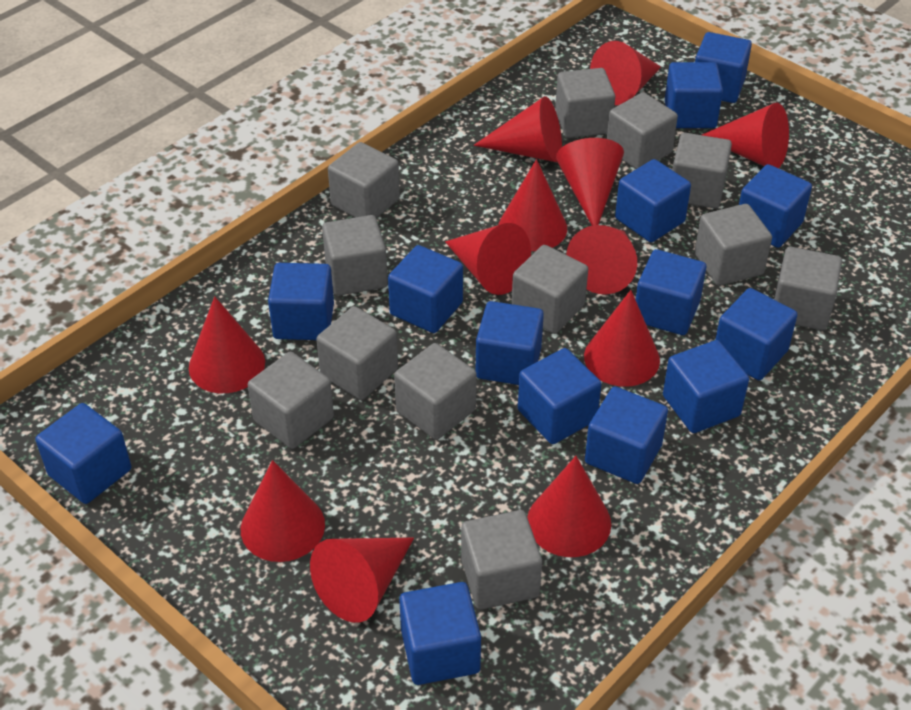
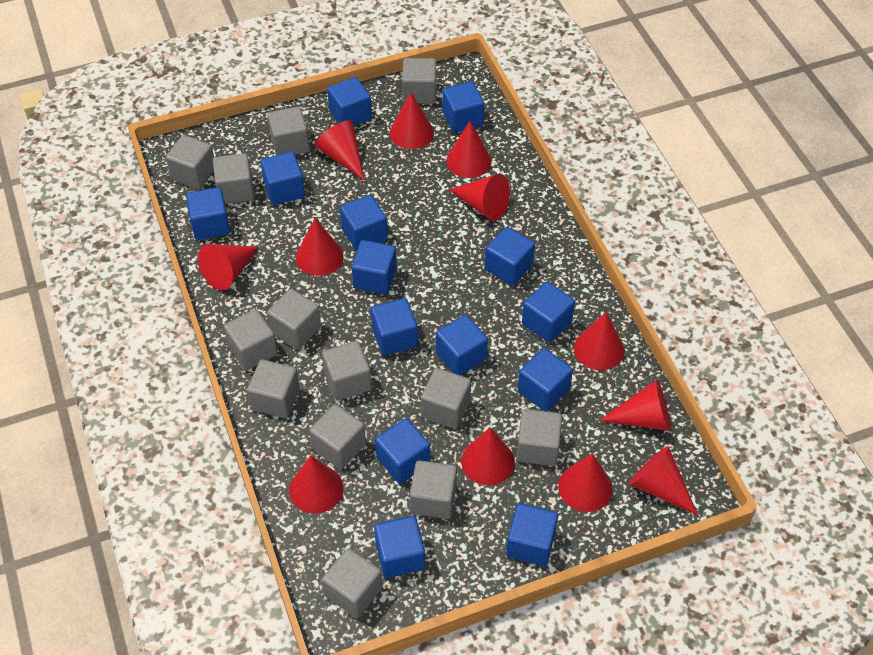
grey cube: [248,352,334,449] [316,306,398,400] [322,215,388,296] [328,142,400,218] [394,343,477,440] [461,510,542,610] [512,245,588,334] [555,68,615,138] [607,92,678,169] [672,133,732,209] [695,204,772,286] [774,247,842,330] = 12 -> [166,135,214,189] [213,153,254,204] [224,309,278,371] [247,359,300,418] [267,107,310,155] [267,289,321,350] [309,404,366,469] [322,341,372,401] [322,548,383,618] [402,58,436,104] [410,460,457,519] [421,368,471,429] [516,409,562,466] = 13

